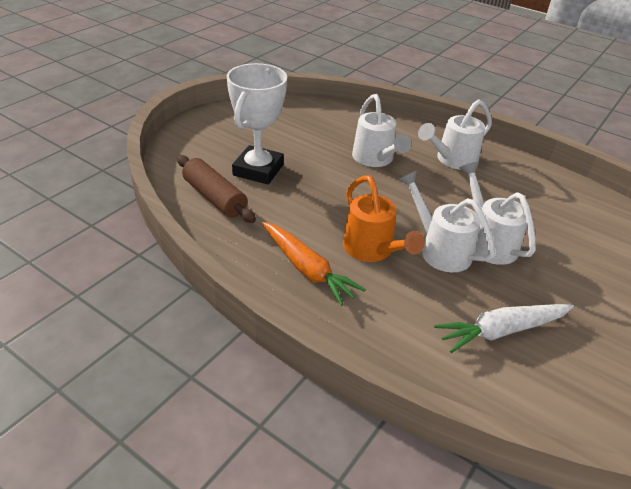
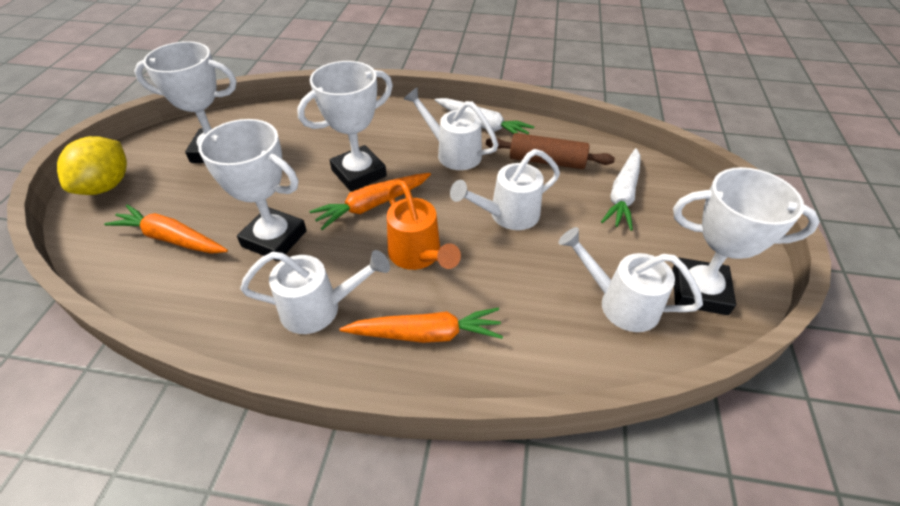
orange carrot: [262,222,366,306] = 1 -> [104,205,228,254] [309,173,431,230] [340,308,503,343] = 3
white carrot: [434,304,574,353] = 1 -> [435,98,534,134] [601,148,641,231] = 2
white trophy: [227,63,287,184] = 1 -> [134,41,237,163] [197,119,307,261] [297,61,393,191] [672,167,820,315] = 4
yellow lemon: none = 0 -> [57,136,127,195] = 1

